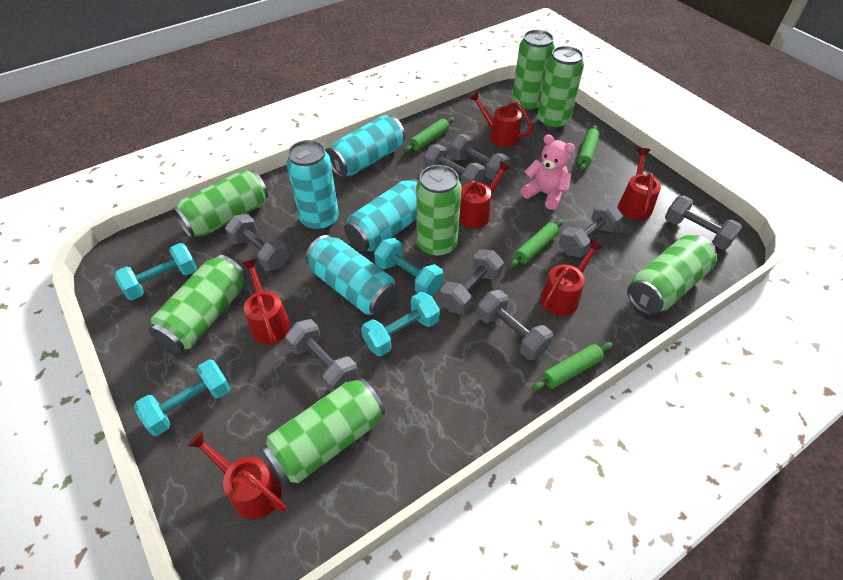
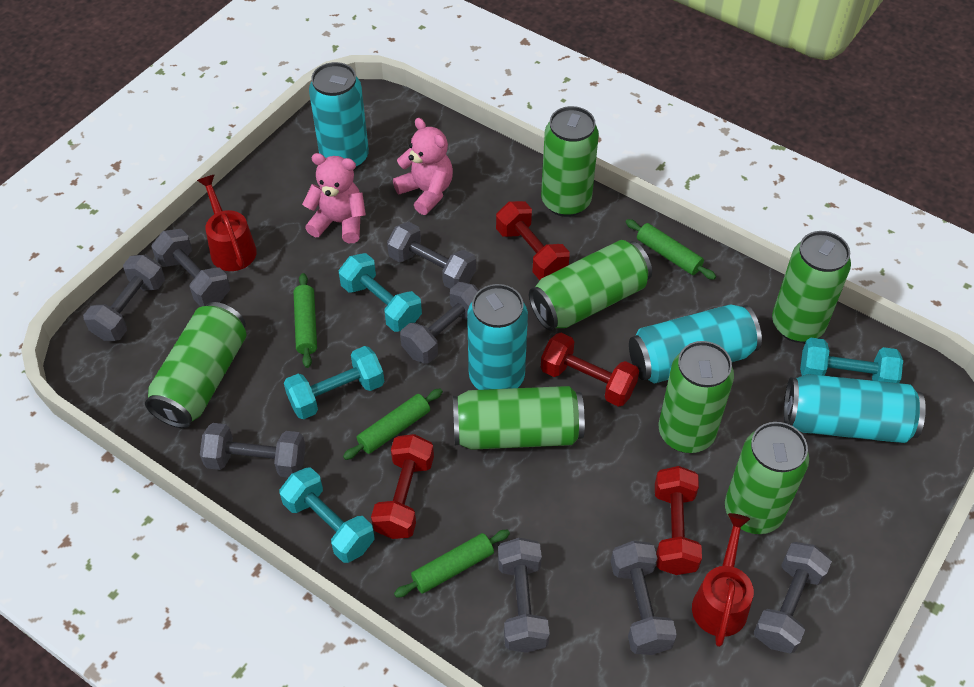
pink teddy bear: [521,134,575,210] = 1 -> [302,153,366,243] [393,118,453,215] = 2
red dumbbell: none = 0 -> [371,434,434,539] [496,201,570,280] [541,333,639,407] [655,466,702,575] = 4
red watering can: [187,431,286,519] [242,259,291,344] [459,161,511,228] [469,91,533,147] [540,239,603,316] [618,148,661,220] = 6 -> [197,175,257,271] [692,513,754,647] = 2

